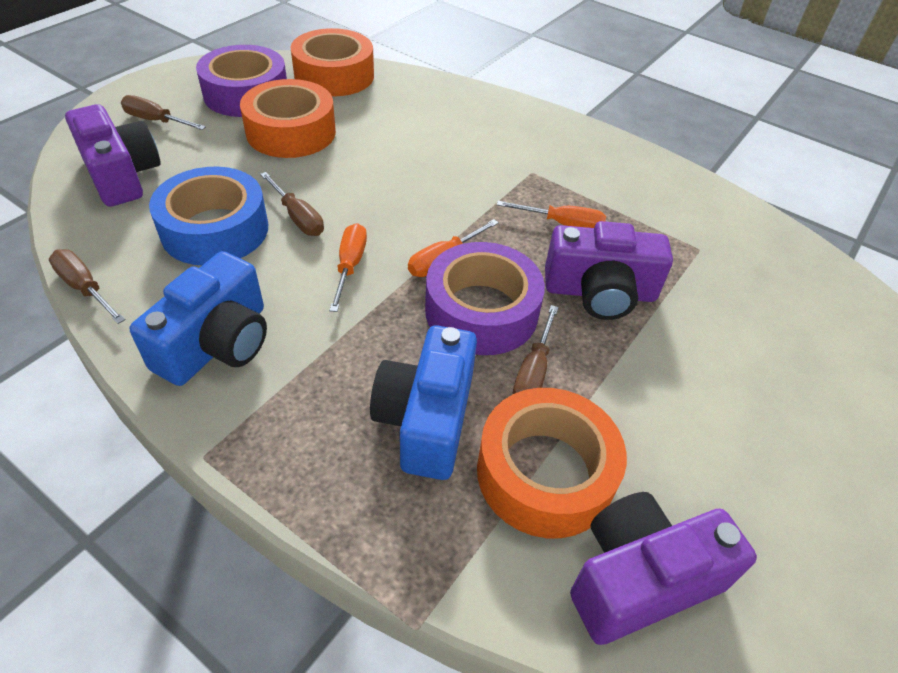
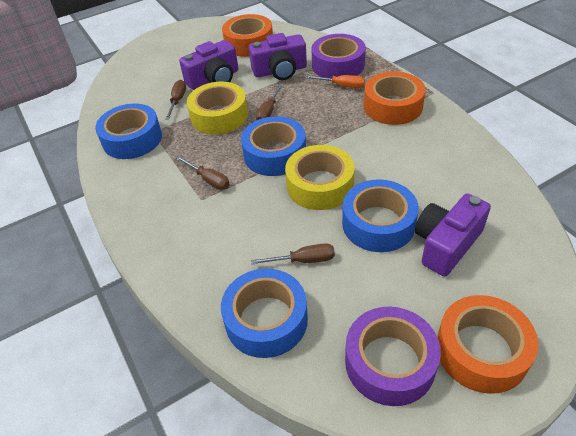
blue camera: [129,251,267,386] [370,325,477,480] = 2 -> none = 0
blue tape: [149,167,268,265] = 1 -> [95,103,162,159] [221,268,308,358] [241,116,306,176] [342,179,419,252] = 4
orange screwdriver: [329,223,367,312] [408,219,499,277] [497,201,606,228] = 3 -> [305,75,365,88] = 1
yellow tape: none = 0 -> [187,82,248,135] [285,145,355,210] = 2

